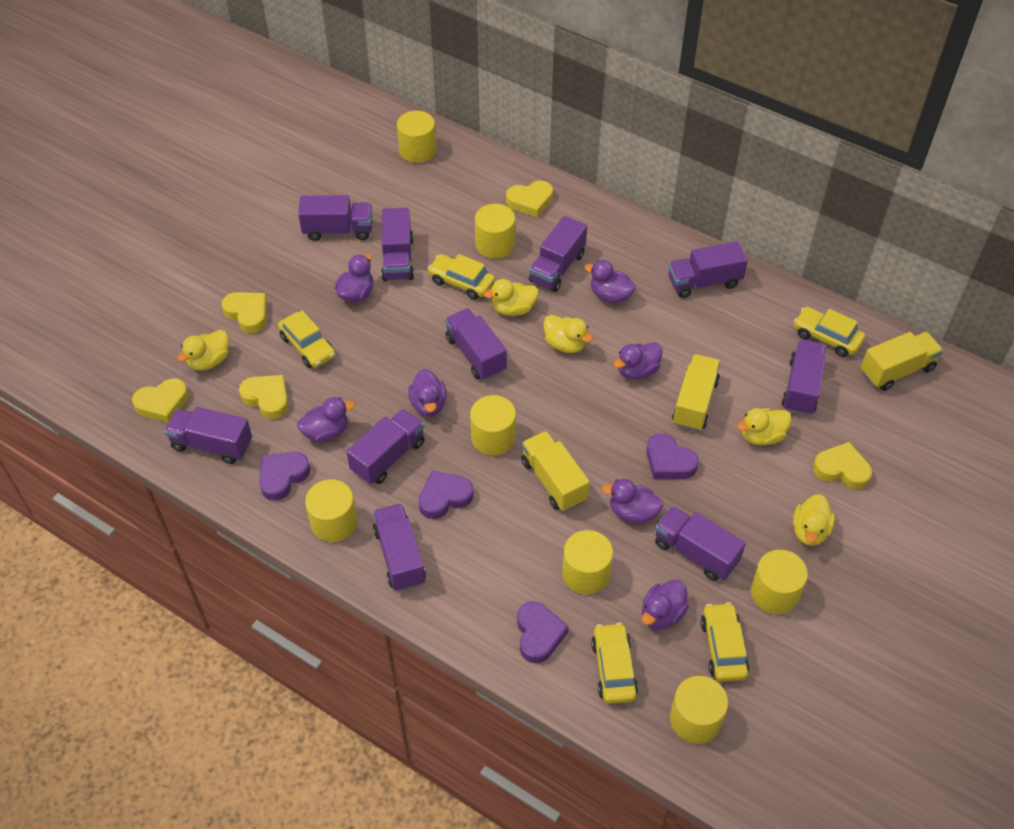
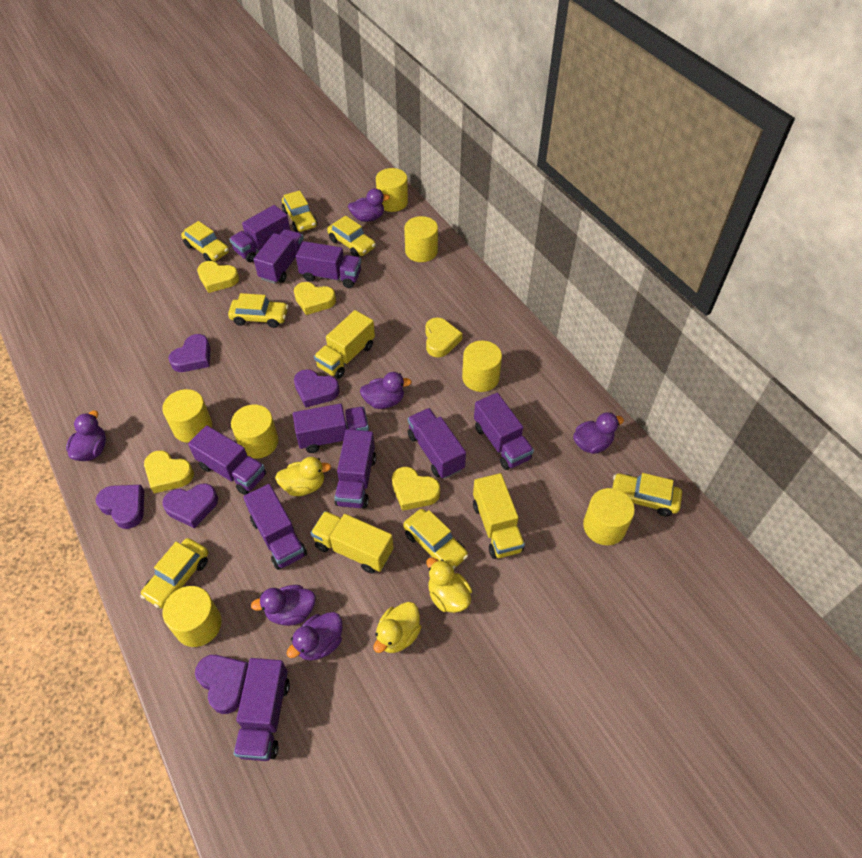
purple duck: [297,397,355,443] [335,254,373,303] [408,369,447,417] [584,260,636,303] [602,479,664,524] [613,342,663,380] [642,579,689,630] = 7 -> [66,410,106,461] [251,585,316,626] [287,612,342,661] [348,188,390,222] [360,372,412,409] [573,412,624,454] = 6
purple heart: [259,452,310,501] [418,471,473,519] [517,601,569,663] [647,433,699,479] = 4 -> [96,485,144,529] [162,484,218,528] [168,334,210,372] [195,655,248,714] [294,369,340,408] = 5
yellow car: [278,311,335,368] [427,254,495,300] [591,623,638,704] [701,602,749,682] [794,307,865,357] = 5 -> [140,538,208,609] [181,221,229,261] [228,293,288,328] [282,190,317,232] [327,216,376,257] [403,509,468,569] [612,473,682,517] = 7
yellow duck: [177,330,229,371] [484,279,539,316] [544,315,593,353] [737,408,792,445] [793,494,835,546] = 5 -> [275,457,331,496] [374,602,422,653] [427,557,472,613] = 3

